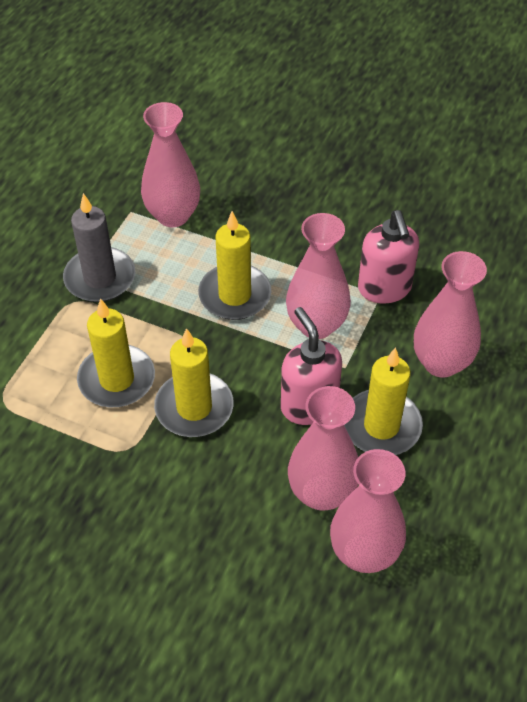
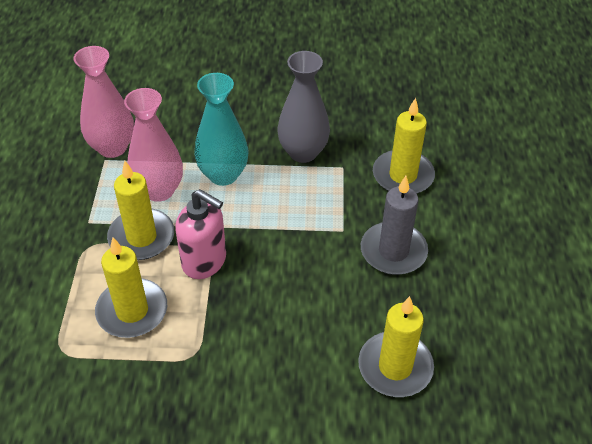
grey vase: none = 0 -> [277,51,330,163] = 1
pink soap dispenser: [281,307,342,425] [358,210,419,304] = 2 -> [175,189,226,279] = 1
pink vase: [141,102,200,227] [286,213,351,339] [288,386,358,510] [330,449,406,573] [414,251,487,378] = 5 -> [73,46,134,158] [124,88,183,202] = 2
turquoise vase: none = 0 -> [194,73,248,186] = 1

